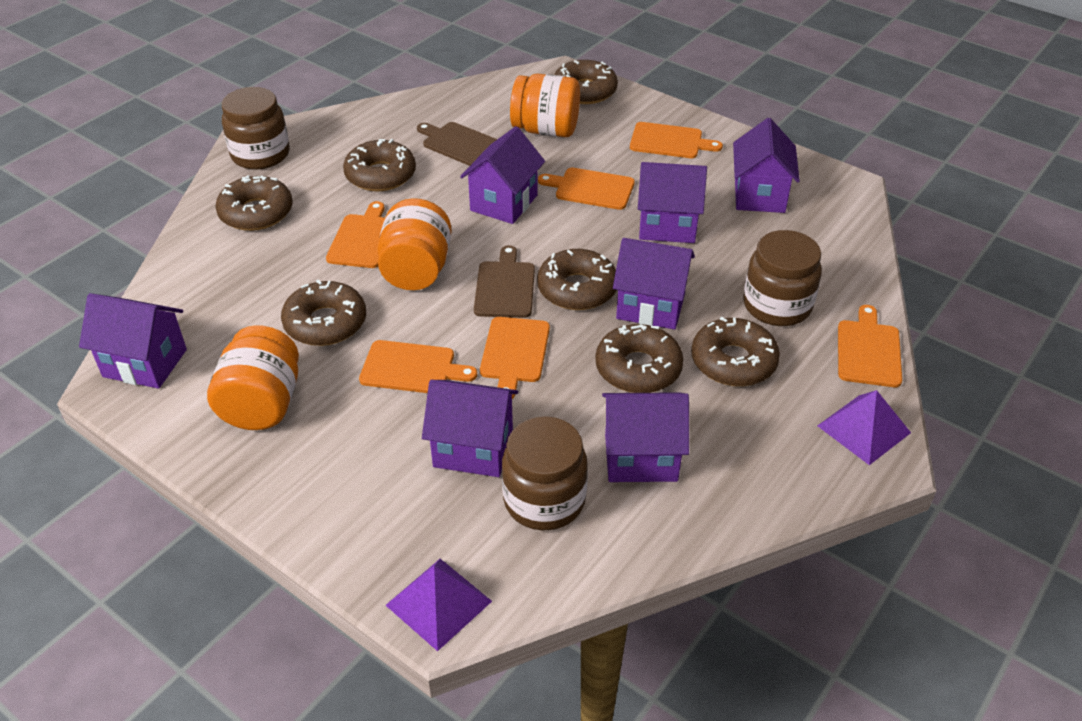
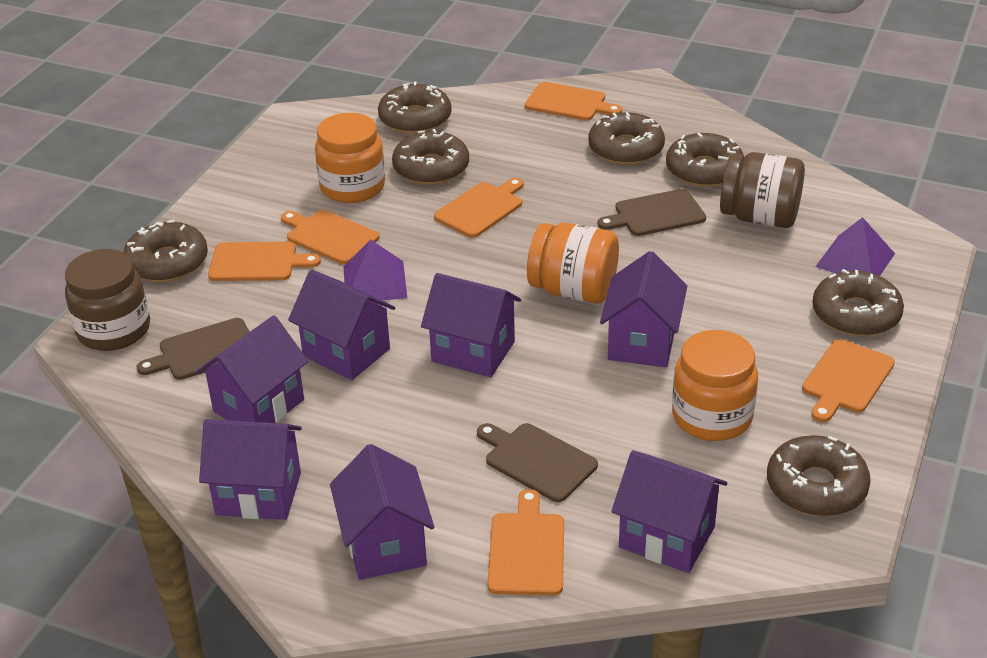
brown cutting board: [417,122,497,166] [474,245,535,318] = 2 -> [137,318,250,380] [477,423,598,502] [598,189,706,236] = 3
brown jar: [222,87,289,170] [502,416,588,530] [743,230,822,326] = 3 -> [65,249,150,351] [720,152,805,228] = 2

